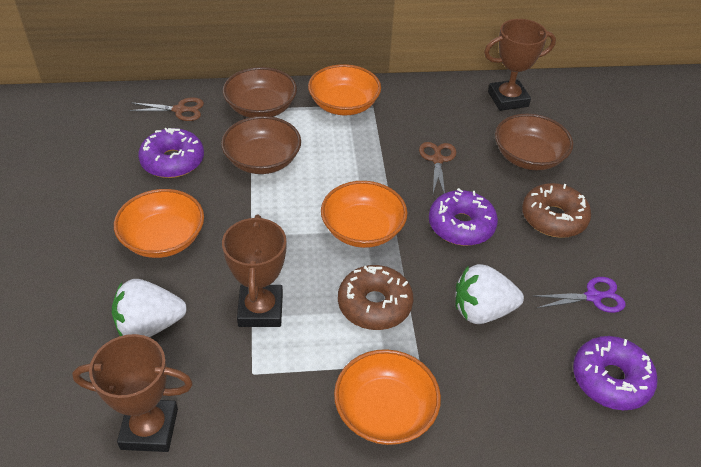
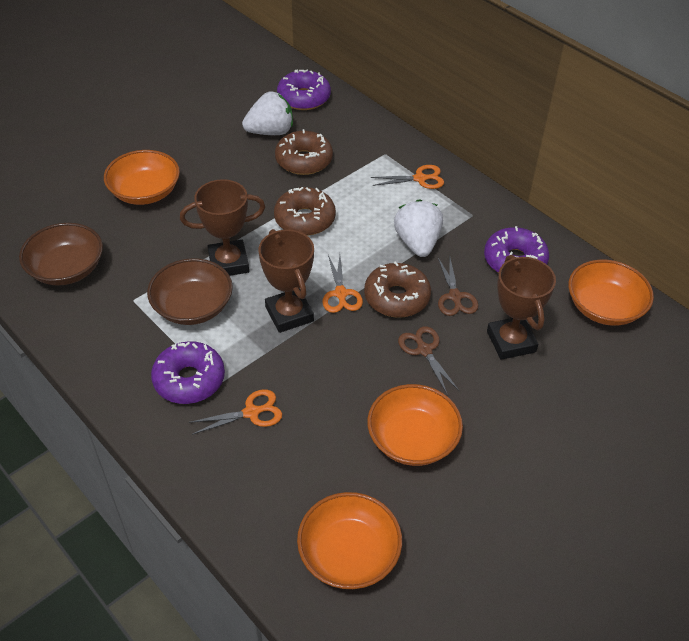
brown bowl: [221,116,301,174] [223,67,297,118] [495,114,573,170] = 3 -> [19,223,103,286] [147,258,233,325] = 2
brown donut: [338,265,413,330] [522,183,591,238] = 2 -> [274,187,336,236] [275,129,333,175] [364,261,431,318] = 3
orange scissors: none = 0 -> [189,389,282,435] [322,255,363,313] [371,165,444,189] = 3
purple scissors: [534,277,626,313] = 1 -> none = 0

